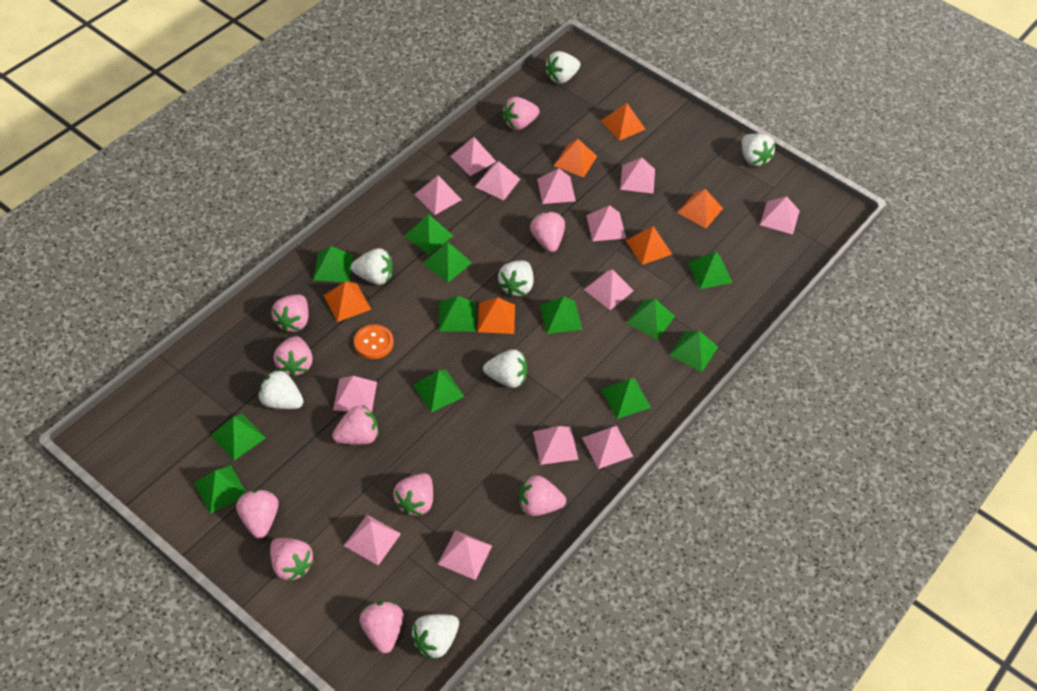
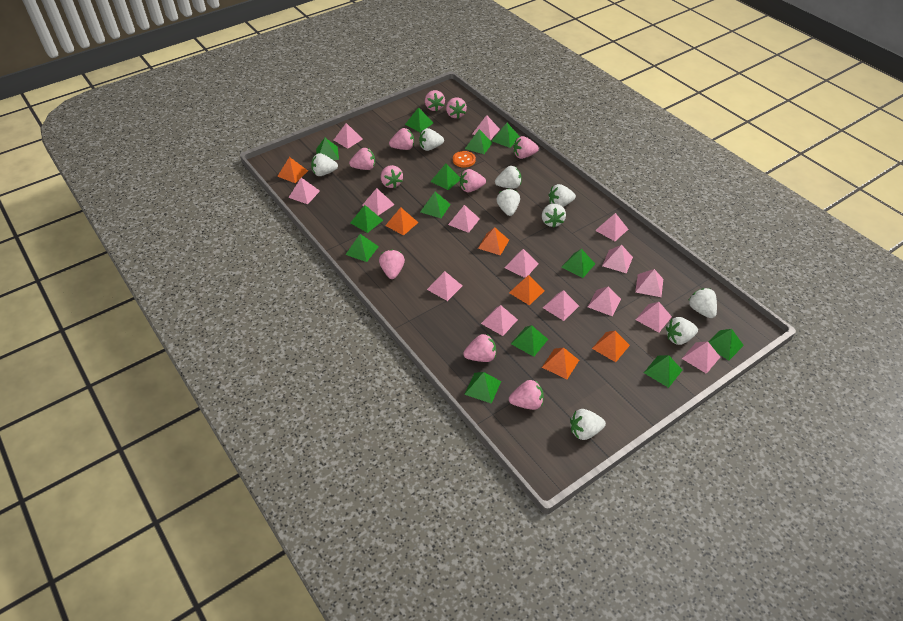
green pyramid: [194,465,246,514] [210,413,266,460] [313,246,353,282] [404,214,453,255] [413,369,464,413] [422,242,472,283] [439,296,476,332] [540,296,583,334] [601,378,651,419] [626,299,675,340] [669,331,718,372] [688,252,733,289] = 12 -> [316,138,339,160] [345,234,379,262] [350,205,383,233] [405,107,433,132] [420,192,451,218] [430,164,460,190] [464,372,501,404] [465,129,493,154] [492,123,520,148] [511,325,548,357] [561,249,595,278] [644,355,682,388] [708,329,744,361] = 13
pink pyramid: [333,376,377,413] [344,515,401,565] [414,176,462,215] [438,531,492,580] [450,137,496,176] [475,161,520,200] [533,426,579,465] [537,168,576,204] [582,426,634,469] [584,269,634,310] [586,205,626,241] [620,158,655,194] [760,196,800,234] = 13 -> [288,178,320,204] [334,123,363,149] [362,188,395,216] [427,271,462,301] [448,205,480,233] [472,115,500,140] [481,305,518,336] [505,249,539,278] [543,290,579,321] [588,286,621,316] [595,213,628,241] [602,245,633,274] [635,269,663,297] [635,302,672,333] [682,341,720,374] = 15
white strawberry: [258,369,303,409] [351,248,393,285] [411,614,459,659] [483,349,527,388] [498,260,533,296] [545,51,580,84] [742,133,775,167] = 7 -> [311,153,338,176] [419,128,444,151] [495,166,522,189] [497,188,520,216] [542,203,566,228] [549,184,576,207] [570,409,606,440] [666,317,698,345] [688,288,717,318] = 9

